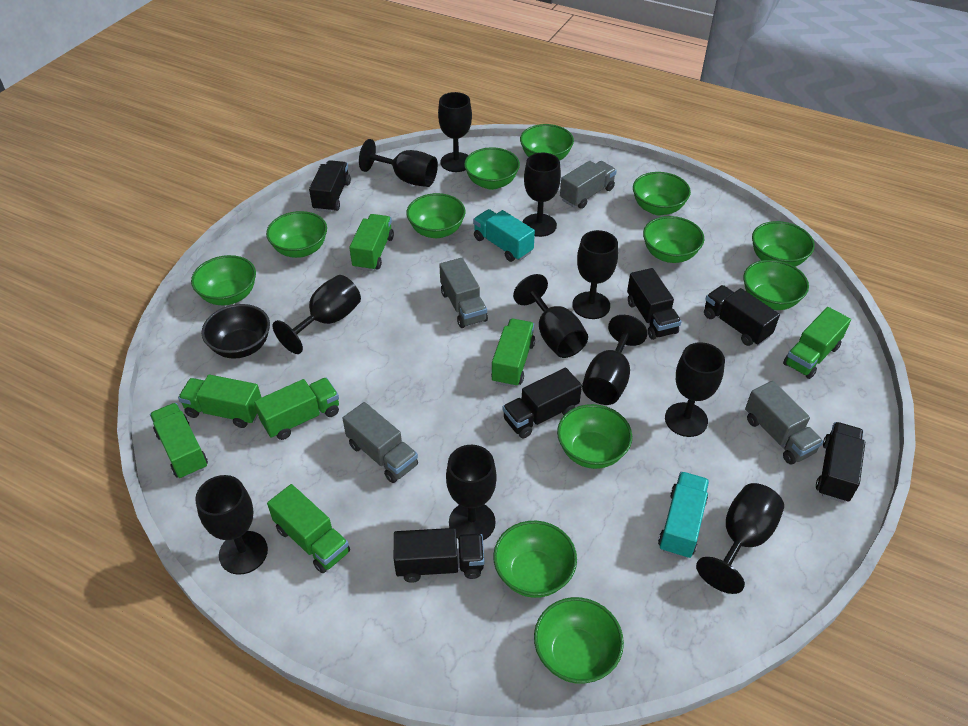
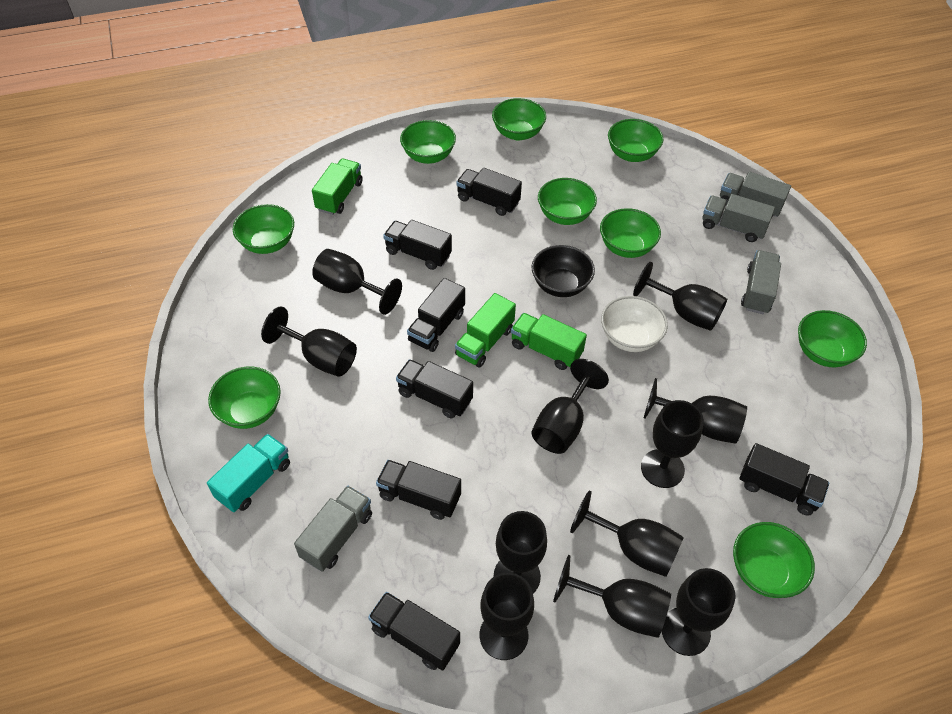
black truck: [309,160,351,212] [394,528,484,583] [502,367,582,439] [627,268,682,340] [704,285,780,346] [816,422,865,503] = 6 -> [368,592,460,671] [376,460,461,520] [383,220,452,270] [396,359,473,418] [407,278,465,352] [456,168,522,216] [739,443,830,515] = 7
green bowl: [191,255,256,305] [266,211,327,258] [406,193,465,238] [464,147,520,190] [493,521,577,598] [520,124,574,161] [534,597,624,684] [557,404,632,469] [633,172,691,215] [643,216,704,263] [743,260,809,310] [752,221,815,267] = 12 -> [208,366,281,429] [233,204,294,254] [400,120,456,164] [492,98,546,141] [538,178,597,225] [600,208,661,258] [608,119,663,162] [733,522,815,598] [798,310,867,367] = 9
green truck: [150,403,208,479] [178,375,262,428] [254,378,339,440] [267,484,350,573] [349,214,394,271] [491,319,535,387] [783,307,851,379] = 7 -> [312,158,363,215] [455,293,516,368] [511,313,587,370] = 3
turquoise truck: [473,209,535,262] [658,472,709,559] = 2 -> [207,434,290,512] = 1
white bowl: none = 0 -> [601,296,668,352] = 1

